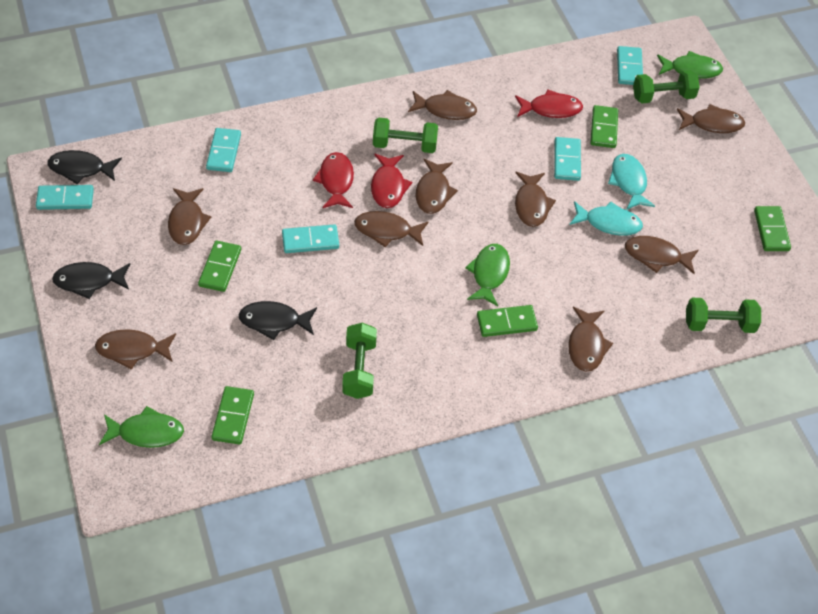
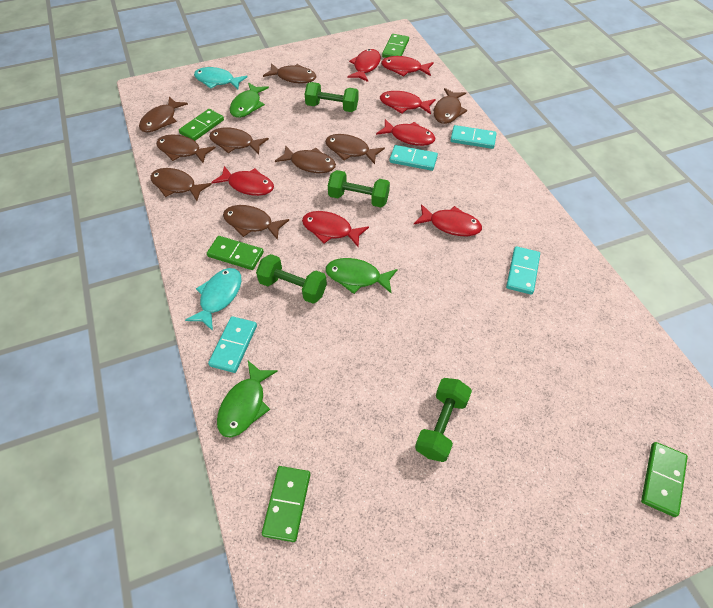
black fish: [48,150,122,184] [52,262,130,299] [238,301,317,340] = 3 -> none = 0
red fish: [313,152,354,208] [371,154,412,208] [515,89,583,118] = 3 -> [211,166,274,196] [302,211,369,248] [347,49,381,82] [376,119,435,146] [380,91,436,114] [381,56,434,77] [414,204,482,236] = 7
turquoise domino: [36,185,94,210] [206,128,241,172] [282,224,339,253] [554,137,581,181] [617,46,643,85] = 5 -> [208,316,257,373] [390,145,438,171] [450,125,497,149] [506,246,540,295] = 4

